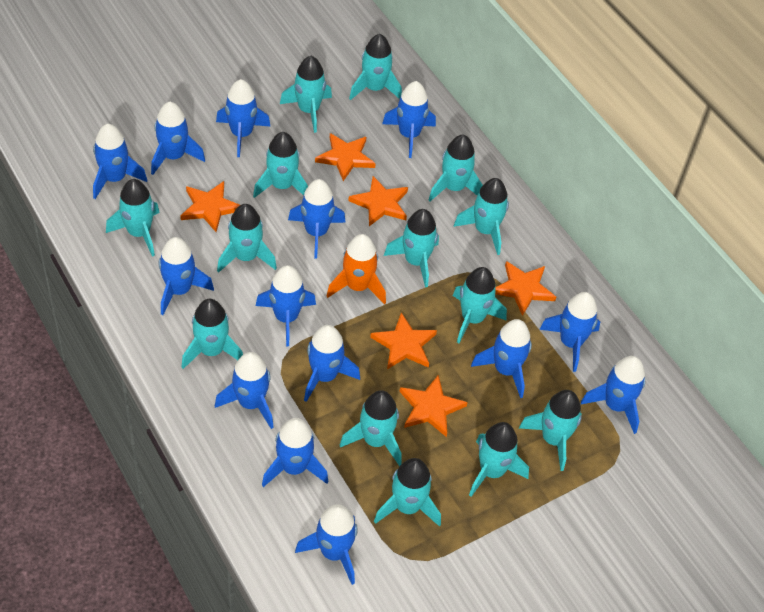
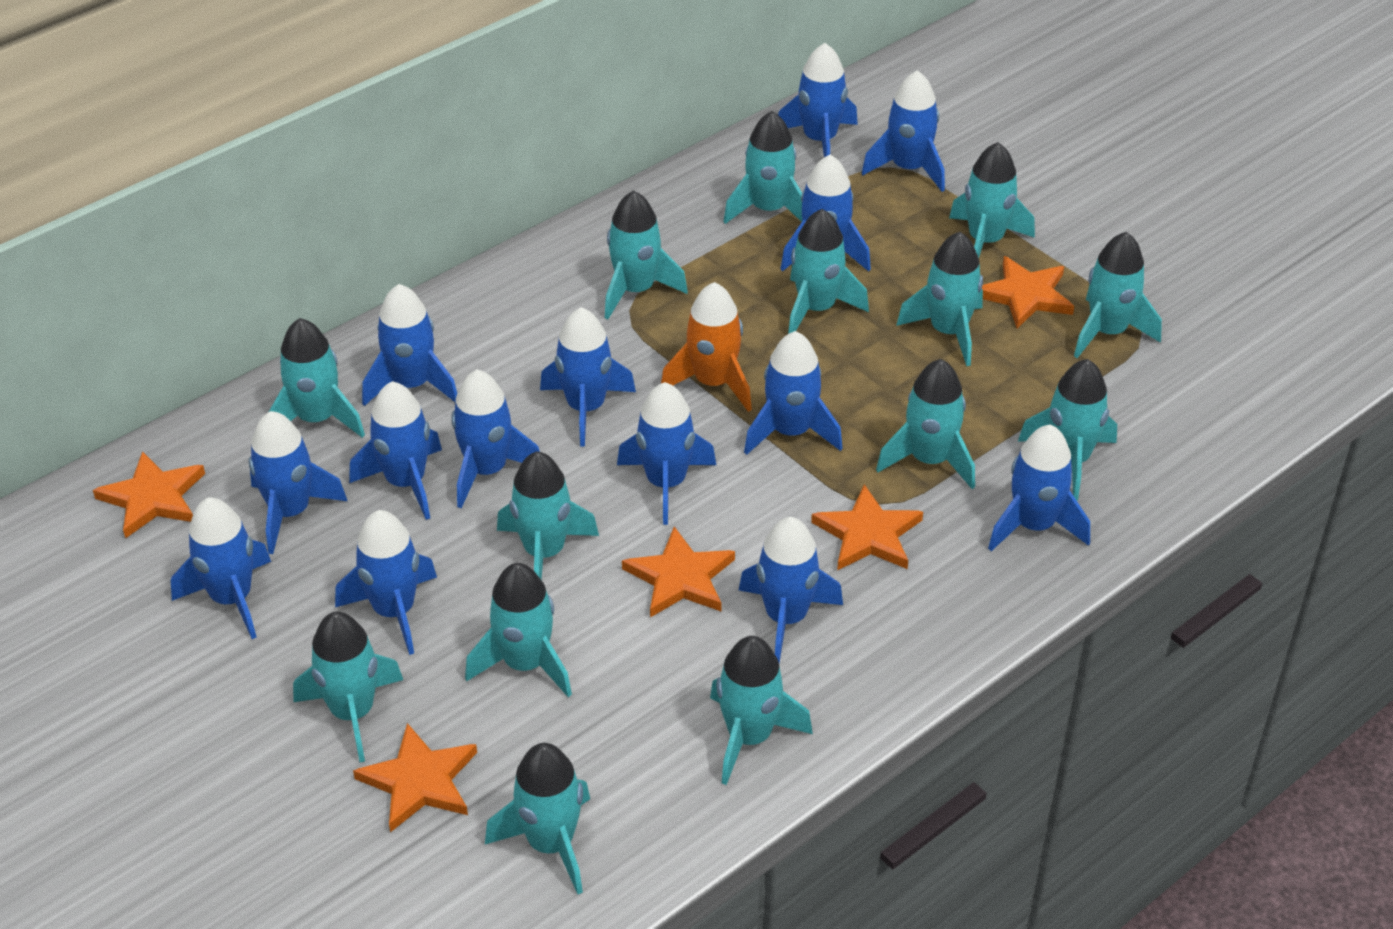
orange star: [180,181,240,232] [315,133,376,181] [348,176,408,226] [370,313,437,369] [399,375,468,437] [495,261,556,316] = 6 -> [93,451,205,539] [353,723,477,832] [622,526,735,618] [811,484,923,570] [982,256,1074,329] = 5

